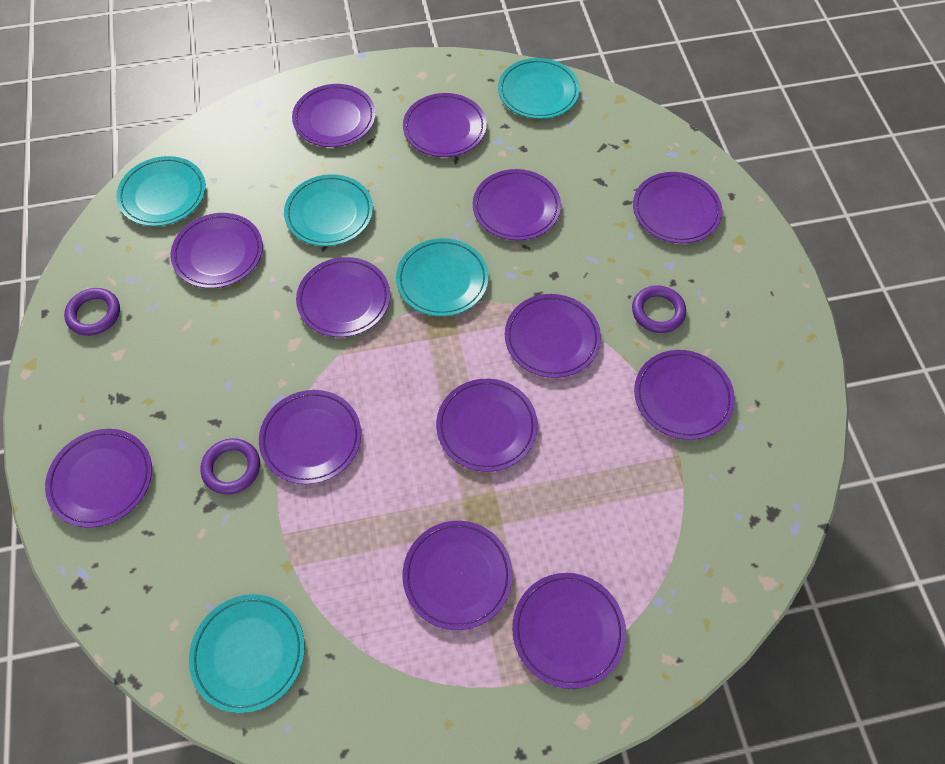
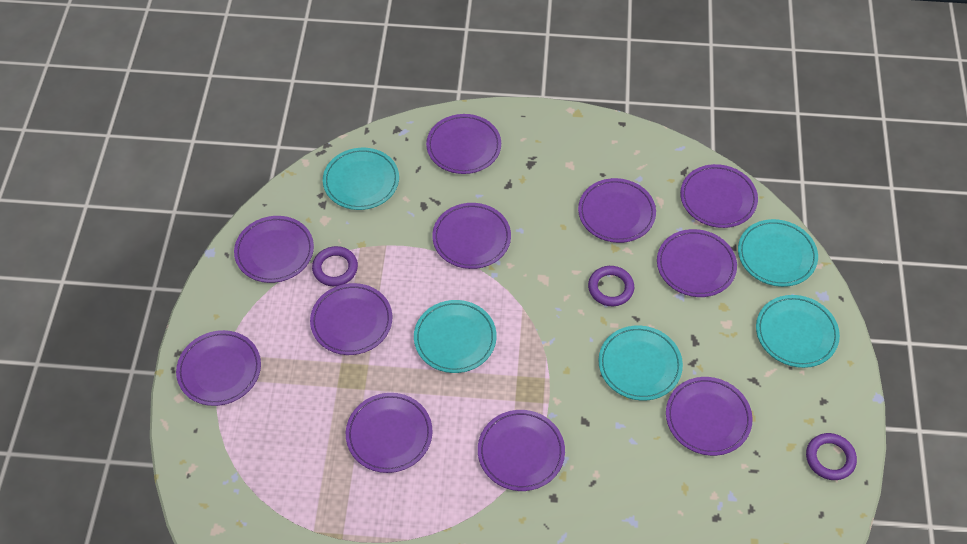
purple plate: [45,429,152,528] [171,213,263,288] [259,390,361,484] [292,84,376,147] [296,257,390,337] [402,521,513,630] [403,93,487,157] [436,379,538,472] [473,169,561,240] [505,294,601,378] [512,573,626,689] [633,172,722,243] [634,350,735,440] = 13 -> [176,330,261,406] [234,216,314,283] [310,283,392,355] [346,393,433,473] [426,114,501,174] [432,203,511,269] [478,410,565,491] [578,178,656,243] [657,229,737,297] [666,377,752,456] [680,164,758,228] = 11

